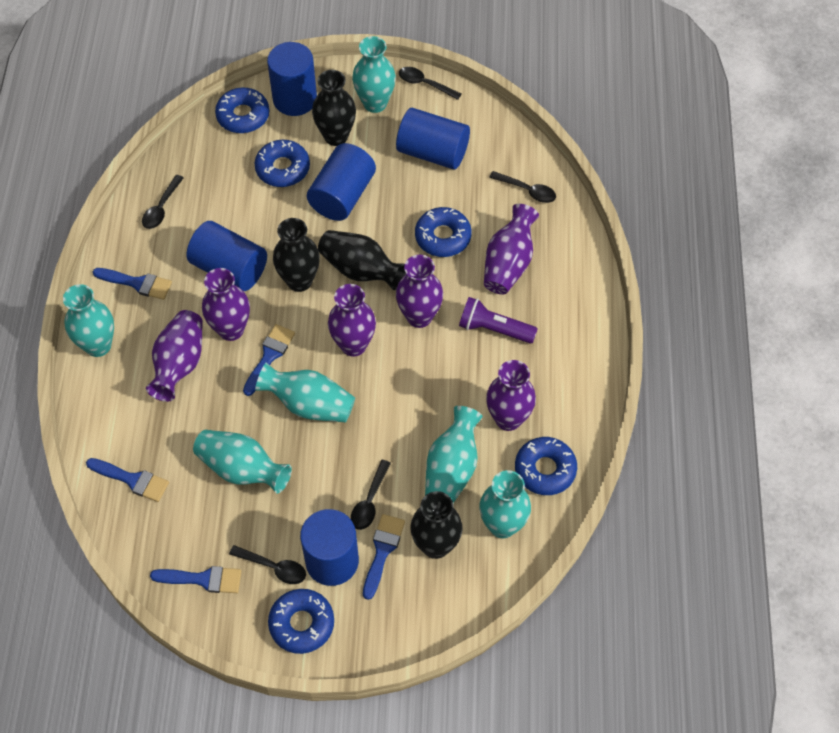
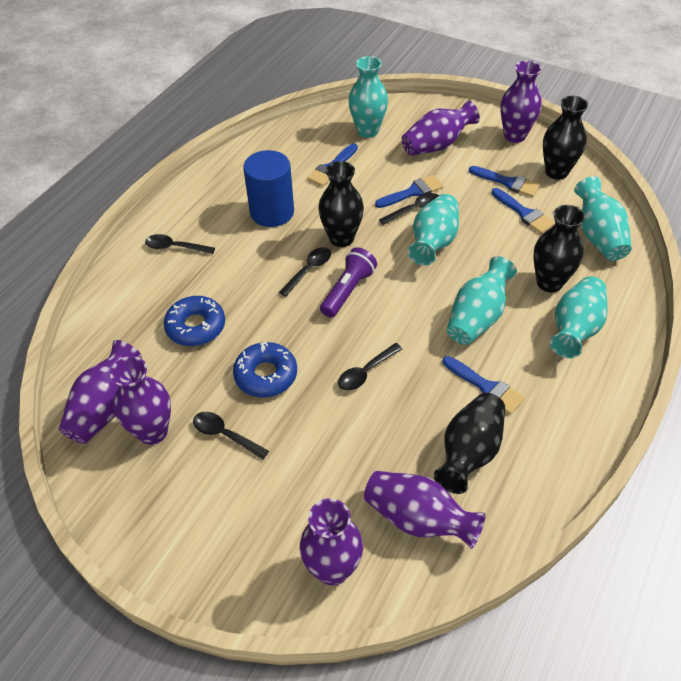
blue cylinder: [186,221,267,291] [267,42,317,116] [300,509,359,586] [307,143,376,221] [396,108,470,169] = 5 -> [243,150,294,227] = 1
blue donut: [215,88,269,133] [254,140,310,187] [268,589,334,654] [415,207,472,257] [515,437,577,495] = 5 -> [164,296,225,346] [233,342,297,397] = 2
turquoise vase: [63,284,114,357] [193,430,292,493] [255,362,355,422] [352,36,396,113] [425,406,483,503] [479,470,531,538] = 6 -> [348,56,388,138] [408,194,459,266] [447,256,517,345] [550,276,608,358] [574,176,632,261] = 5

